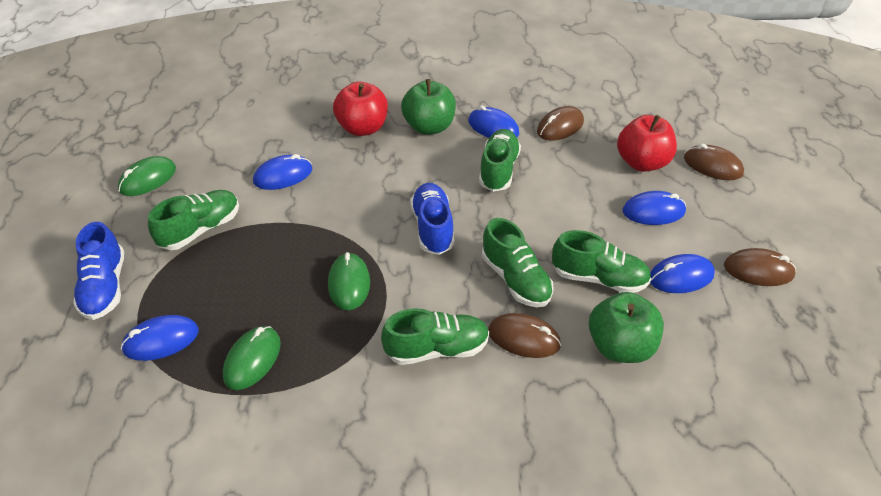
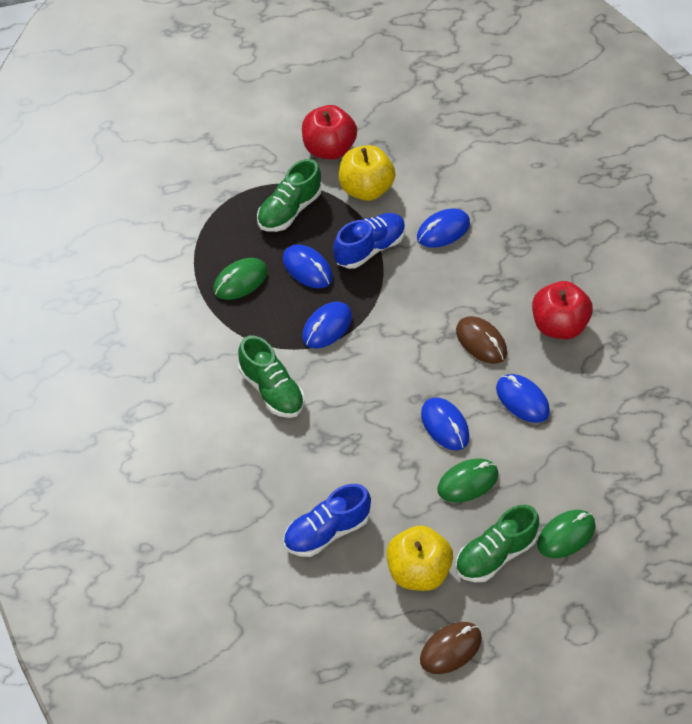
brown mouse: [488,313,561,358] [537,106,584,140] [684,144,744,180] [724,248,796,286] = 4 -> [420,622,482,674] [456,316,507,364] = 2
green apple: [401,79,456,135] [589,292,664,363] = 2 -> none = 0
green shoe: [148,190,239,250] [381,308,489,365] [479,129,521,192] [482,218,554,307] [552,230,651,293] = 5 -> [238,336,304,418] [257,159,321,232] [455,505,539,582] = 3
yellow apple: none = 0 -> [339,145,395,201] [386,525,453,591] = 2

